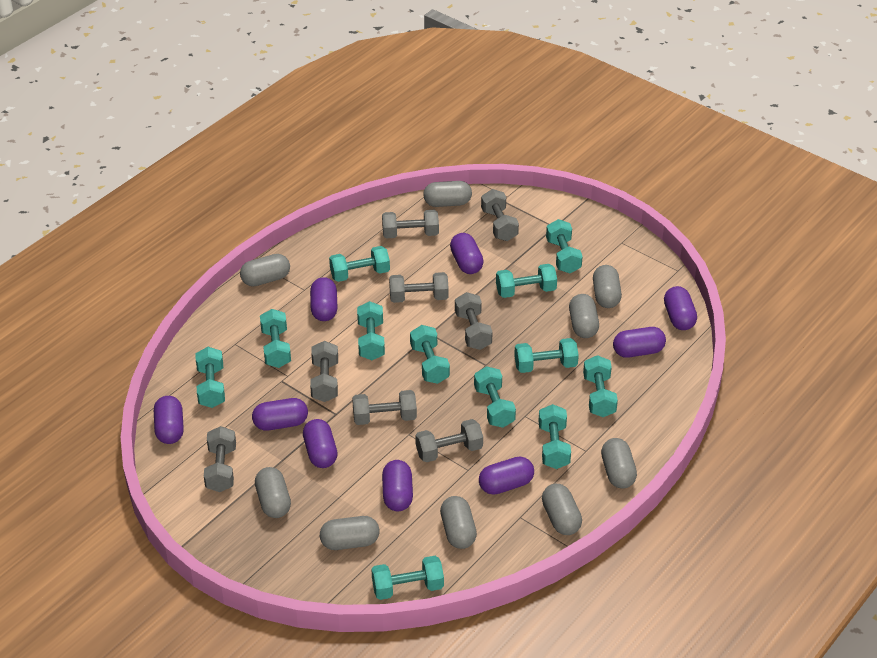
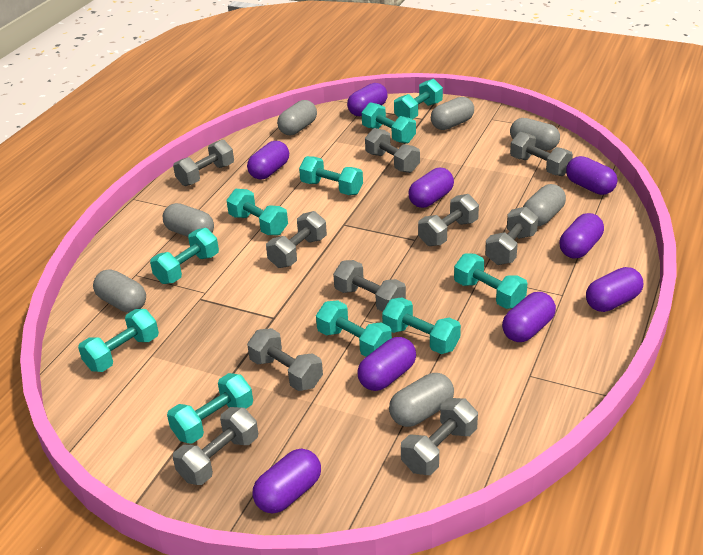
grey capsule: [240,254,290,287] [255,467,291,518] [320,516,379,550] [423,181,472,207] [440,496,477,549] [542,484,582,535] [569,294,599,338] [593,265,622,308] [601,438,637,488] = 9 -> [93,269,146,313] [163,203,214,237] [277,100,317,135] [389,373,454,427] [431,97,474,130] [510,118,560,151] [523,184,566,226] = 7
grey dumbbell: [204,426,236,492] [310,341,338,402] [352,390,417,425] [382,210,439,238] [389,272,449,303] [415,419,483,462] [455,292,492,350] [481,189,519,241] = 8 -> [173,139,234,186] [173,407,258,485] [247,328,323,391] [266,211,327,268] [333,260,406,312] [365,128,420,173] [401,398,478,475] [418,194,479,246] [485,207,538,265] [510,132,573,176] = 10
turquoise dumbbell: [195,347,225,408] [260,309,291,368] [329,246,390,282] [357,301,385,360] [371,556,444,600] [410,325,450,384] [474,366,516,428] [496,264,557,298] [514,338,579,373] [539,404,571,469] [546,219,583,273] [583,355,618,417] = 12 -> [78,309,159,372] [150,228,219,284] [167,373,253,444] [226,189,288,235] [299,156,363,195] [316,300,392,357] [362,102,416,144] [382,297,461,354] [394,79,443,119] [454,253,528,309] = 10

